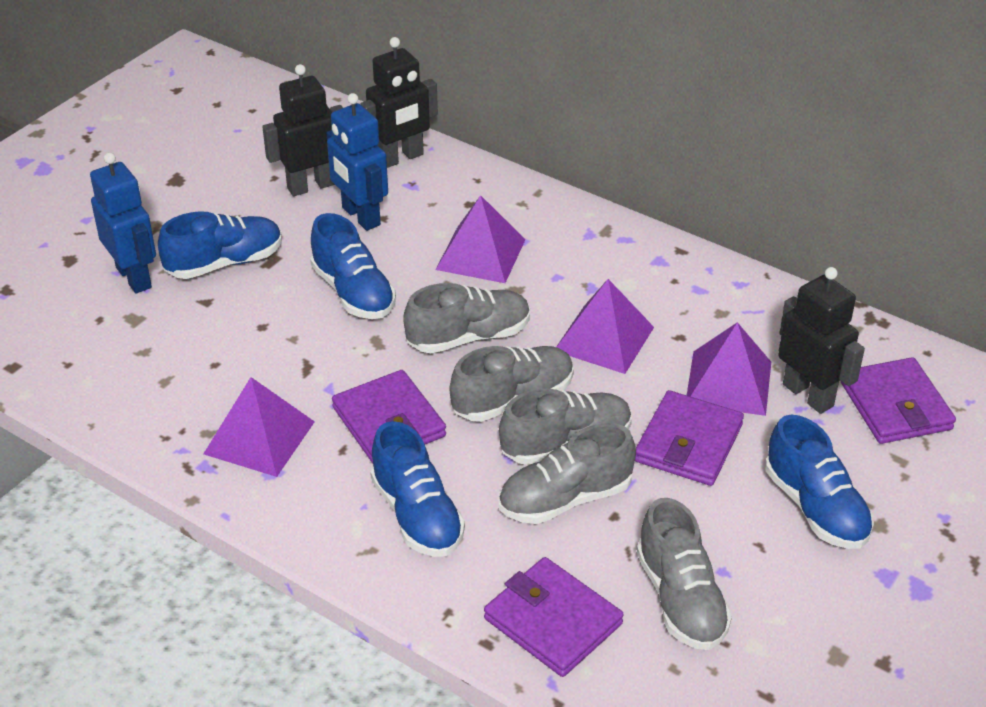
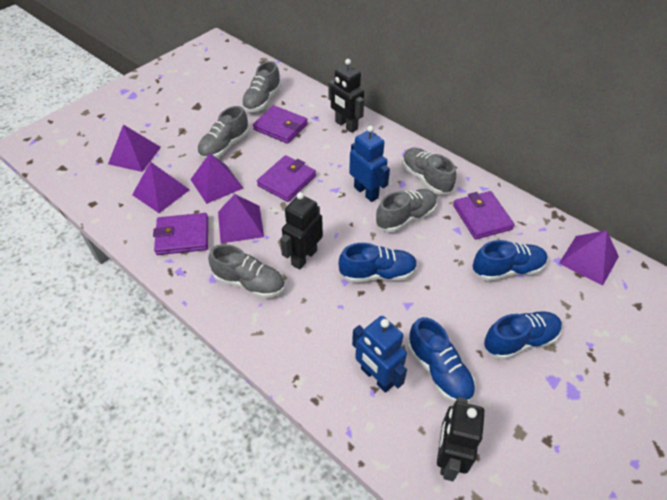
purple pyramid: [204,377,315,477] [435,195,526,283] [556,279,654,374] [687,322,771,416] = 4 -> [108,125,161,172] [132,162,190,213] [190,153,243,204] [218,194,264,243] [559,230,619,286] = 5

